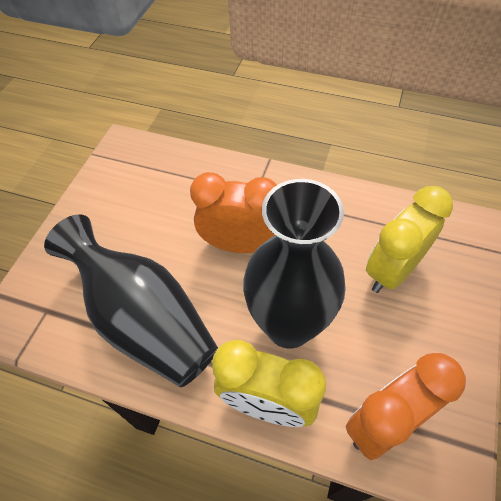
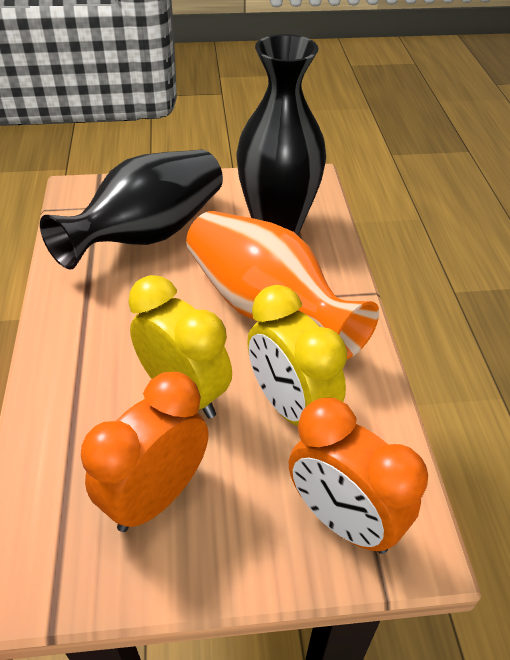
orange vase: none = 0 -> [186,211,379,359] = 1

